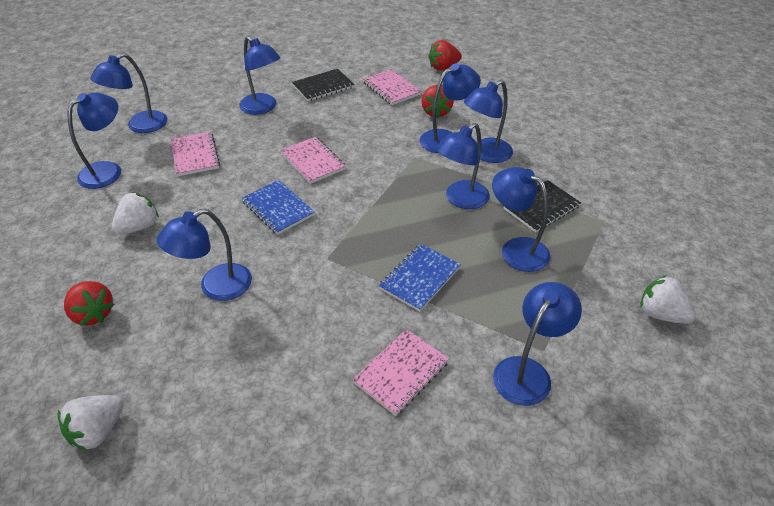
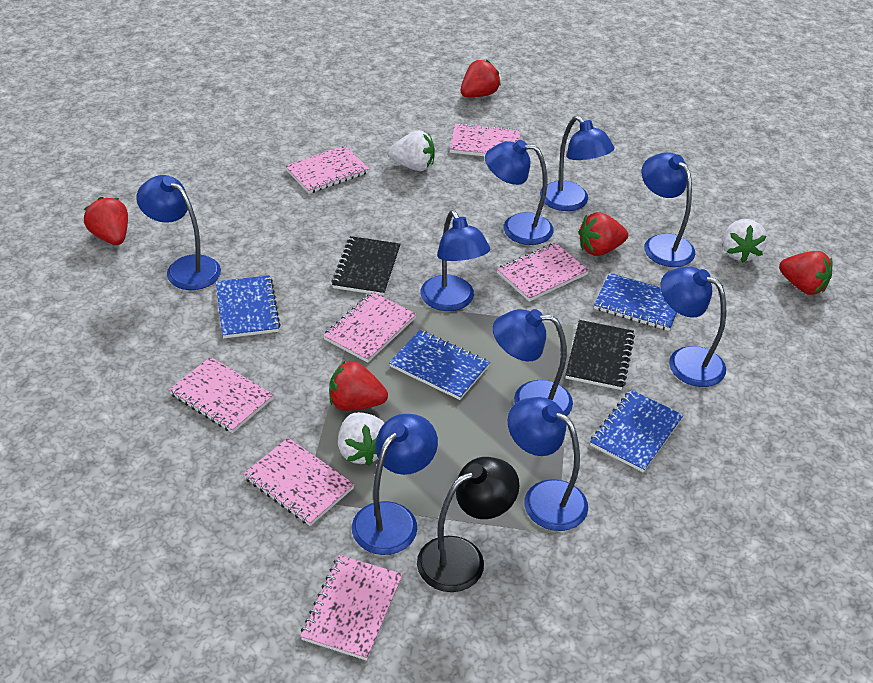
black lamp: none = 0 -> [417,457,520,592] = 1
blue notebook: [242,180,315,235] [379,244,461,312] = 2 -> [216,275,281,338] [389,330,490,400] [590,390,684,473] [594,273,677,331] = 4
pink notebook: [171,132,220,176] [280,137,346,184] [352,329,449,416] [363,69,422,105] = 4 -> [169,357,274,433] [243,438,355,526] [285,145,369,194] [300,555,403,661] [323,292,417,363] [450,123,521,156] [497,242,589,302] = 7
red strawberry: [64,281,115,326] [422,85,454,118] [428,40,462,70] = 3 -> [84,197,128,245] [329,361,388,411] [461,60,501,98] [578,212,628,256] [779,251,833,295] = 5

